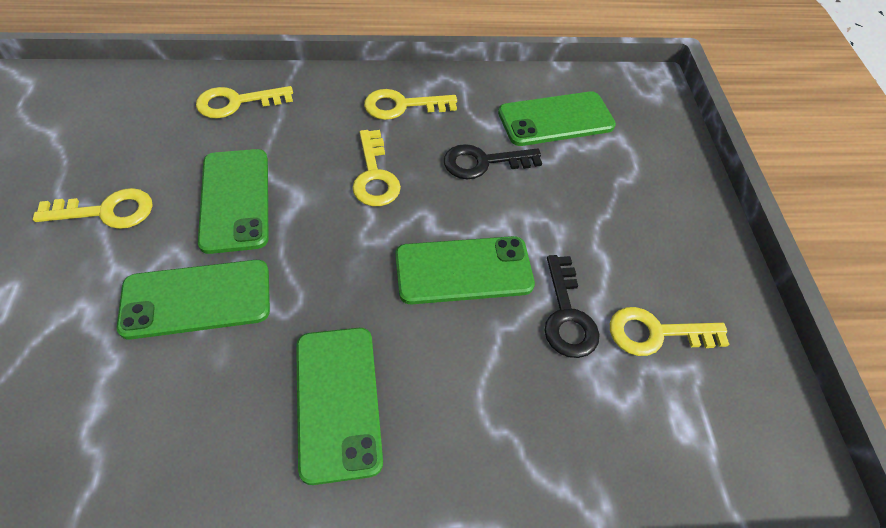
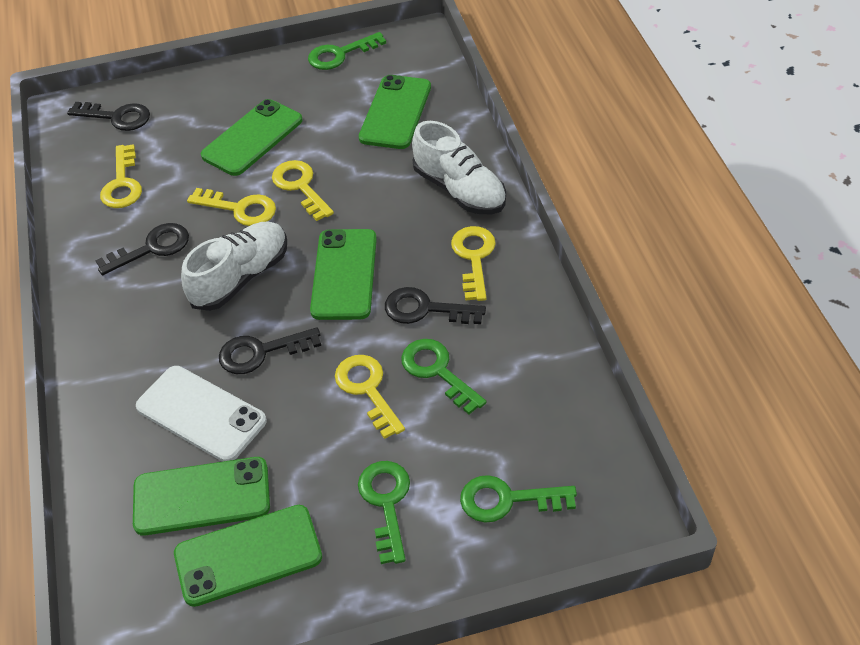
black key: [444,144,542,179] [544,255,600,358] = 2 -> [67,102,150,131] [95,223,189,275] [219,327,321,374] [385,287,486,324] = 4
green key: none = 0 -> [308,32,386,70] [358,461,410,564] [401,339,486,414] [460,475,577,523] = 4
white phone: none = 0 -> [136,366,267,462] = 1
white shoe: none = 0 -> [181,222,287,311] [412,121,506,214] = 2

